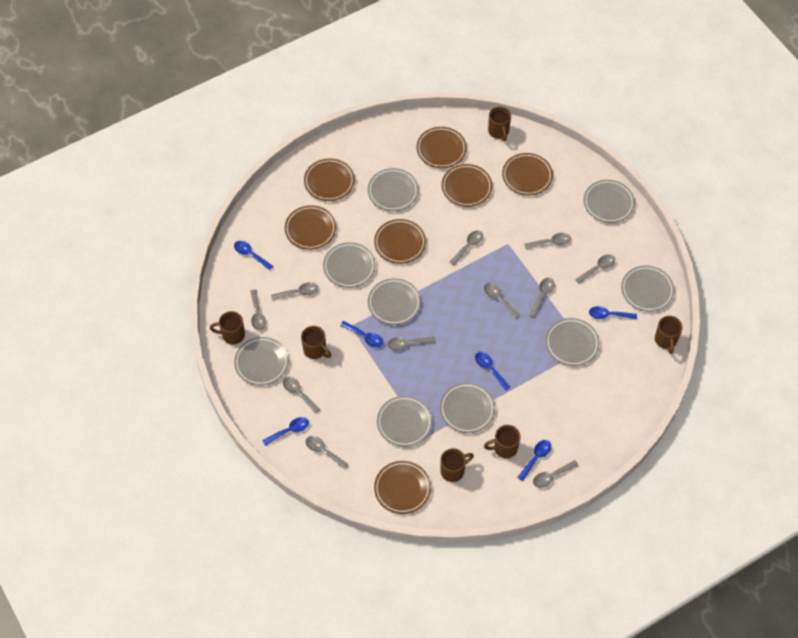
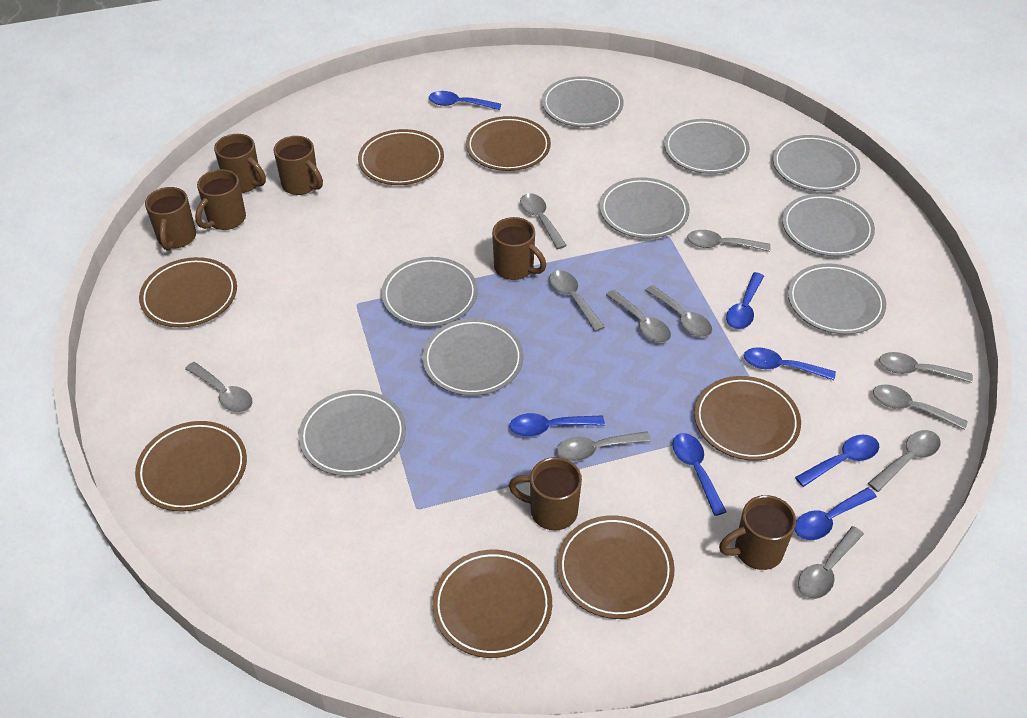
blue spoon: [234,241,273,270] [262,417,309,446] [340,321,383,347] [475,352,510,391] [517,440,551,481] [589,306,637,320] = 6 -> [429,91,501,110] [509,413,605,437] [672,433,727,516] [726,272,764,329] [744,347,836,380] [795,435,879,487] [795,488,877,540] = 7
brown mug: [210,311,245,345] [301,326,331,359] [440,448,474,482] [484,425,521,458] [488,106,511,141] [655,316,683,354] = 6 -> [145,187,196,251] [195,169,246,230] [214,134,266,193] [274,136,323,195] [492,217,546,280] [509,457,582,531] [719,495,796,570] = 7

